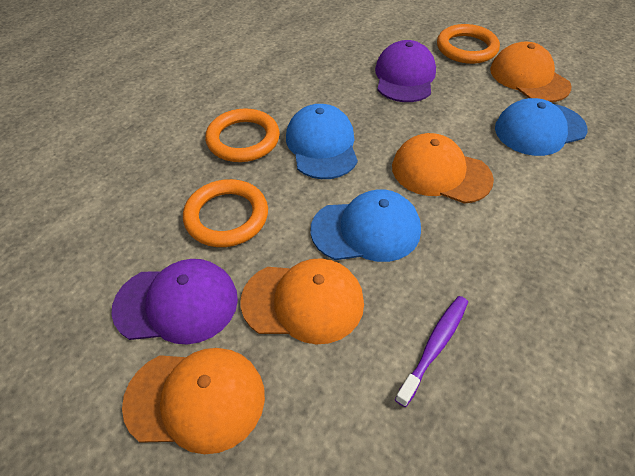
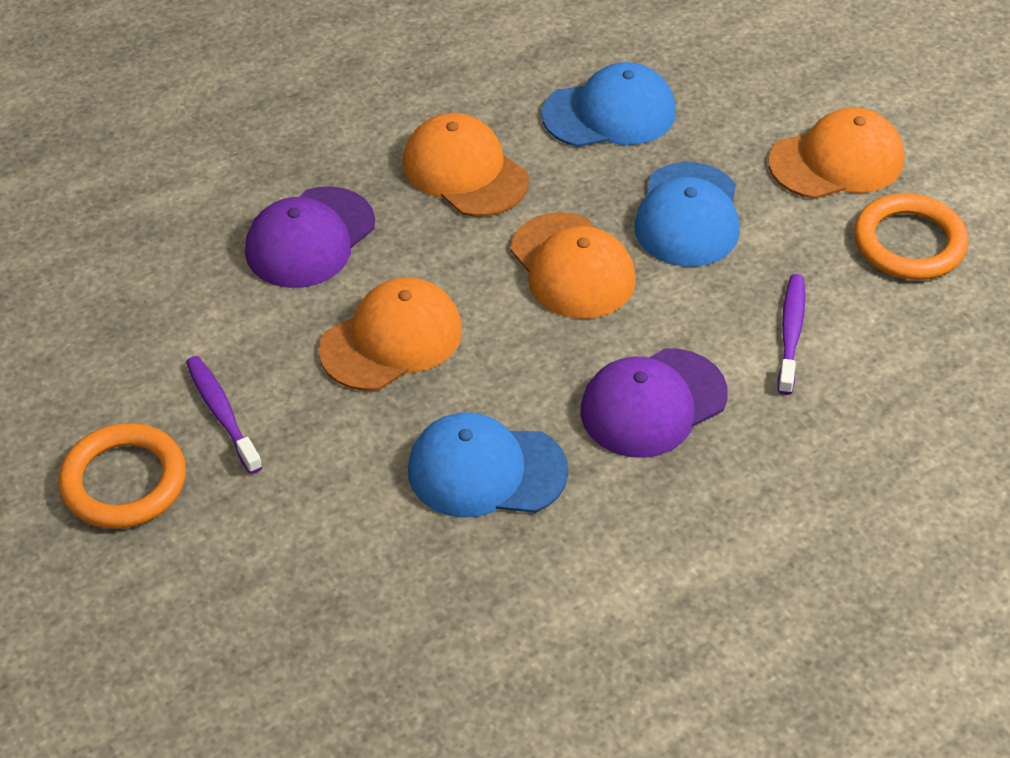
orange ring: [183,179,268,247] [205,108,280,162] [437,24,500,64] = 3 -> [58,423,186,529] [854,193,968,280] = 2
purple toothbrush: [395,296,468,407] = 1 -> [186,356,263,474] [778,274,805,395] = 2

